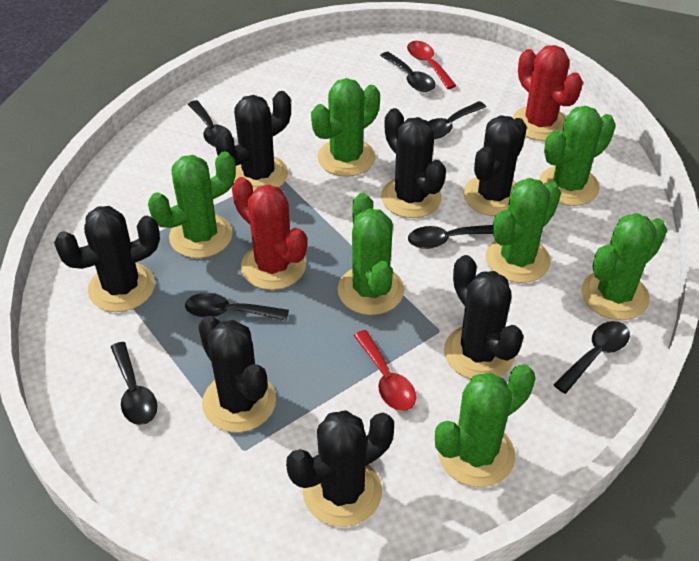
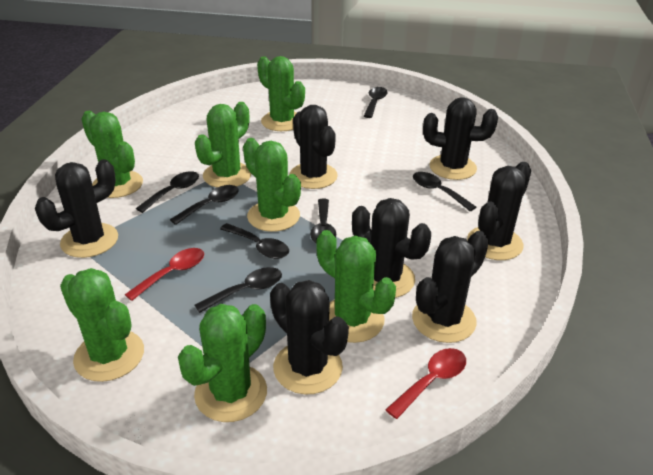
red cactus: [232,177,307,290] [512,45,583,141] = 2 -> none = 0

